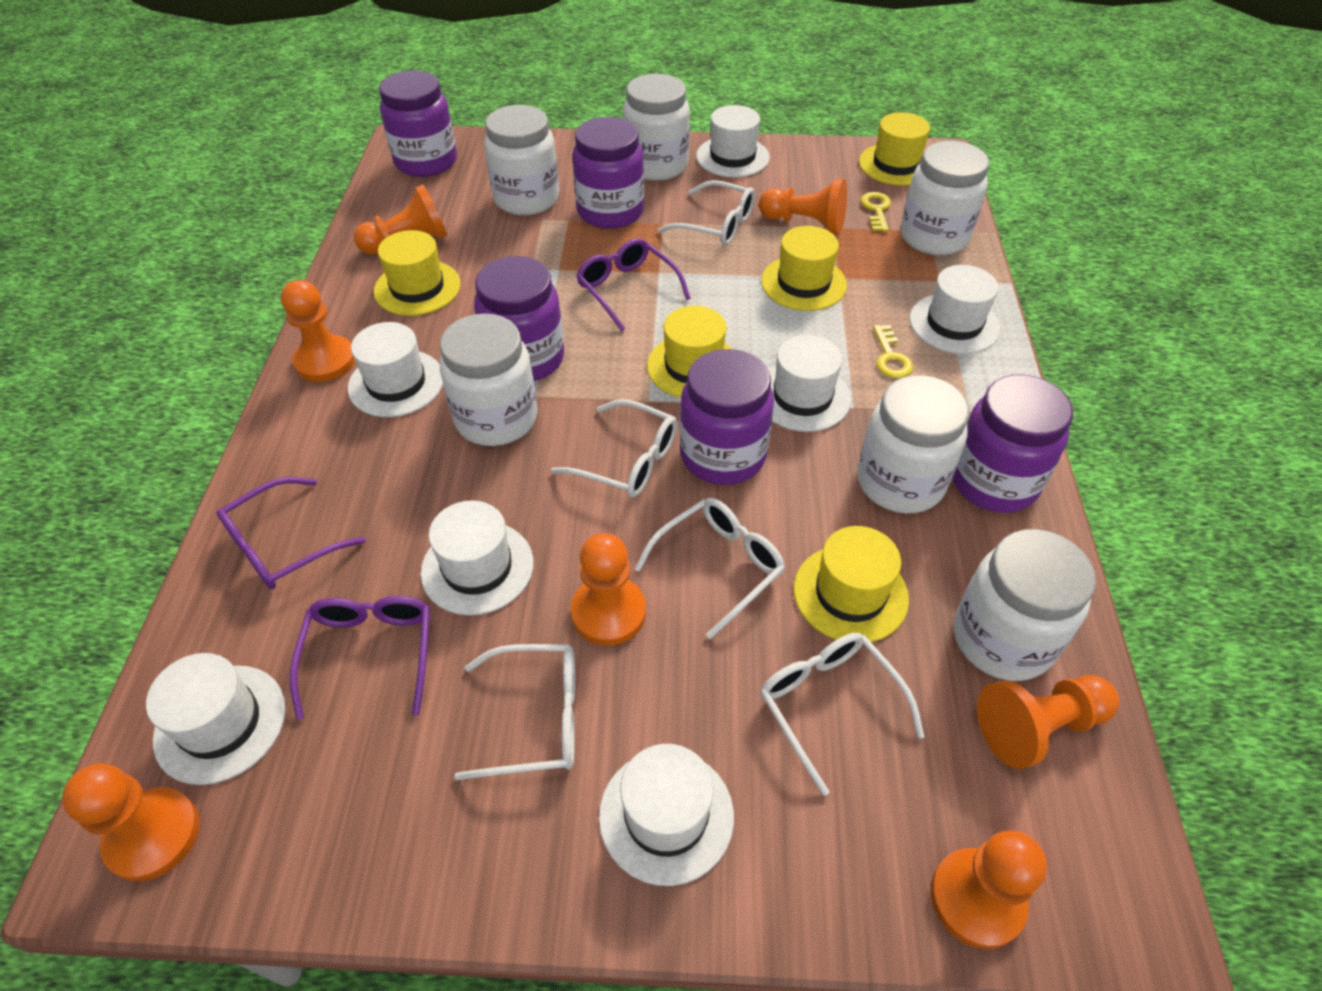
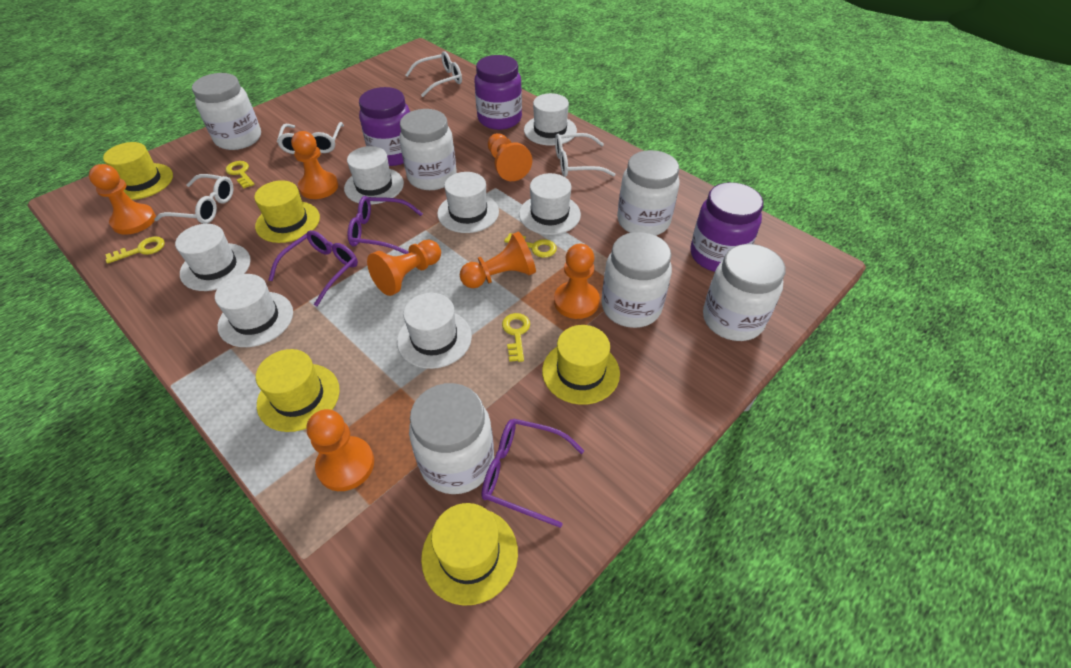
purple jar: [379,70,457,177] [474,256,564,381] [572,117,644,229] [679,349,774,485] [952,374,1073,513] = 5 -> [359,87,410,166] [474,55,522,130] [690,182,764,272] = 3
white glasses: [454,644,575,780] [551,399,677,497] [635,498,785,639] [658,180,755,246] [760,633,924,796] = 5 -> [154,174,233,224] [277,122,344,154] [406,51,462,97] [555,133,615,177] = 4
yellow key: [861,192,891,232] [873,325,913,378] = 2 -> [105,237,165,264] [226,161,255,189] [502,313,530,362] [504,233,557,258] = 4

